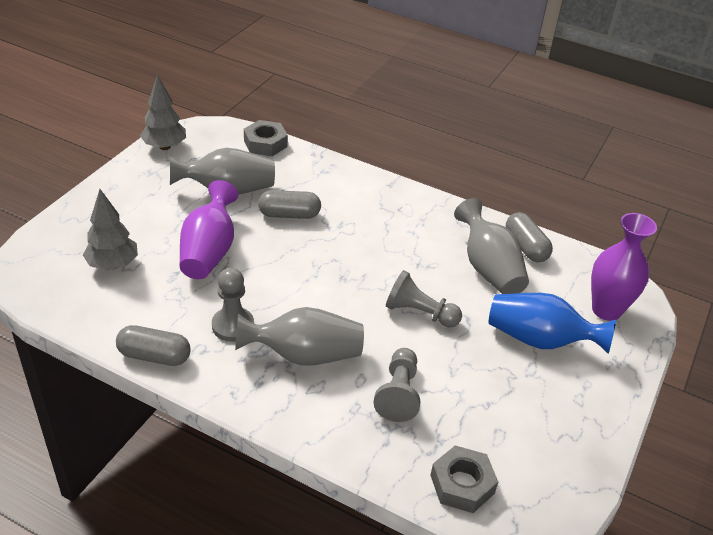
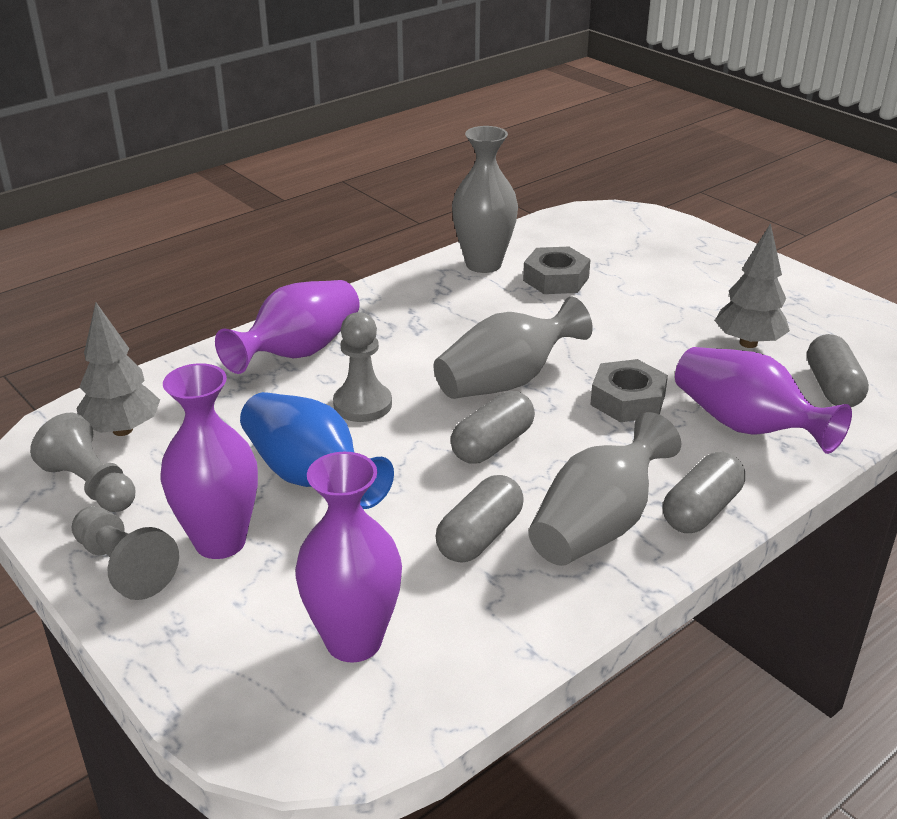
grey capsule: [116,325,191,366] [258,190,321,219] [506,212,553,262] = 3 -> [435,475,524,562] [451,391,535,463] [663,452,745,533] [807,334,869,407] = 4
purple vase: [180,180,238,279] [591,213,657,321] = 2 -> [160,363,258,559] [215,280,359,374] [295,452,402,662] [675,347,852,454] = 4

